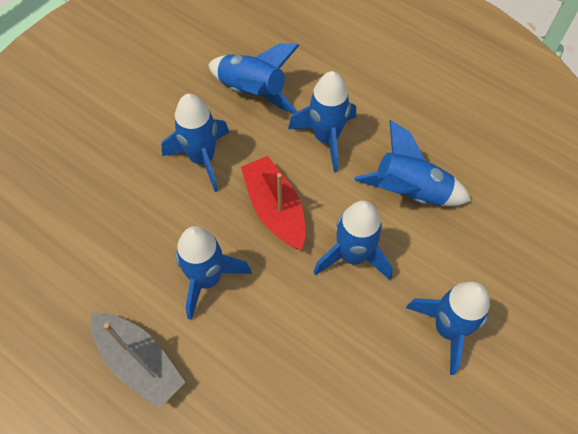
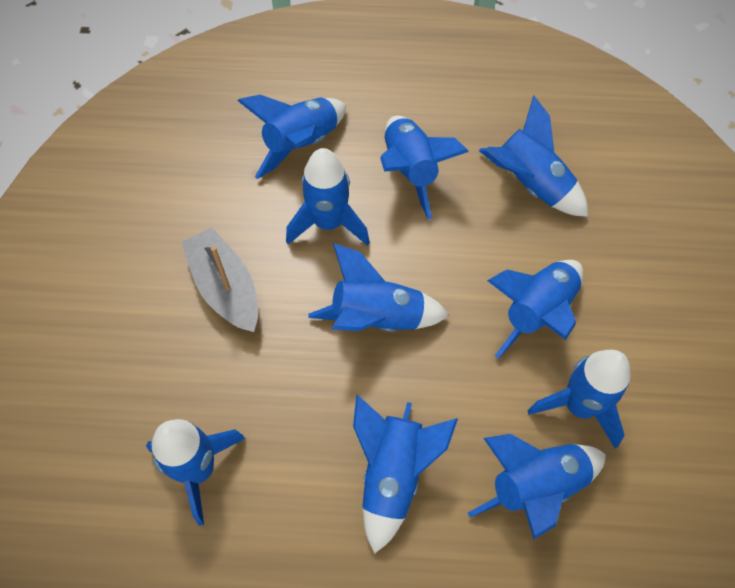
blue rocket: [161,94,229,192] [176,226,252,320] [208,43,300,114] [288,71,356,172] [314,201,392,280] [354,120,471,206] [406,281,490,375] = 7 -> [146,419,245,526] [237,95,346,179] [286,148,370,246] [308,243,449,332] [353,395,458,554] [380,116,469,220] [468,434,606,539] [479,95,588,217] [487,260,583,359] [527,349,631,449] = 10
red boat: [241,156,306,250] = 1 -> none = 0

